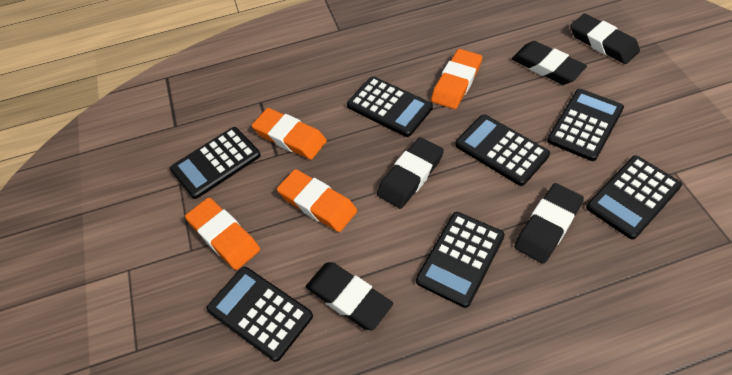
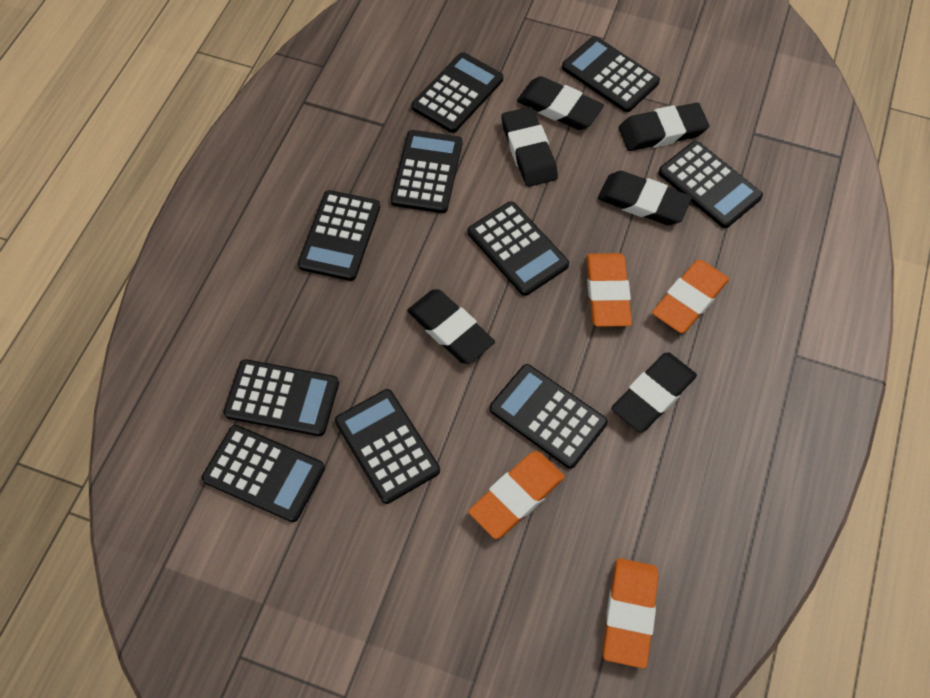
black calculator: [170,127,261,199] [207,267,313,362] [347,77,433,137] [416,212,505,308] [455,115,550,186] [547,89,624,161] [586,156,682,240] = 7 -> [202,425,325,522] [223,359,339,436] [298,190,380,281] [335,389,440,504] [391,130,462,213] [412,52,503,133] [468,201,569,296] [489,364,608,469] [562,36,660,112] [658,141,763,228] = 10
black eraser: [306,262,393,330] [377,137,444,209] [511,41,587,85] [514,183,584,264] [570,14,640,64] = 5 -> [407,290,495,364] [501,107,558,187] [517,76,604,130] [598,171,692,225] [611,352,697,433] [619,103,709,151] = 6

